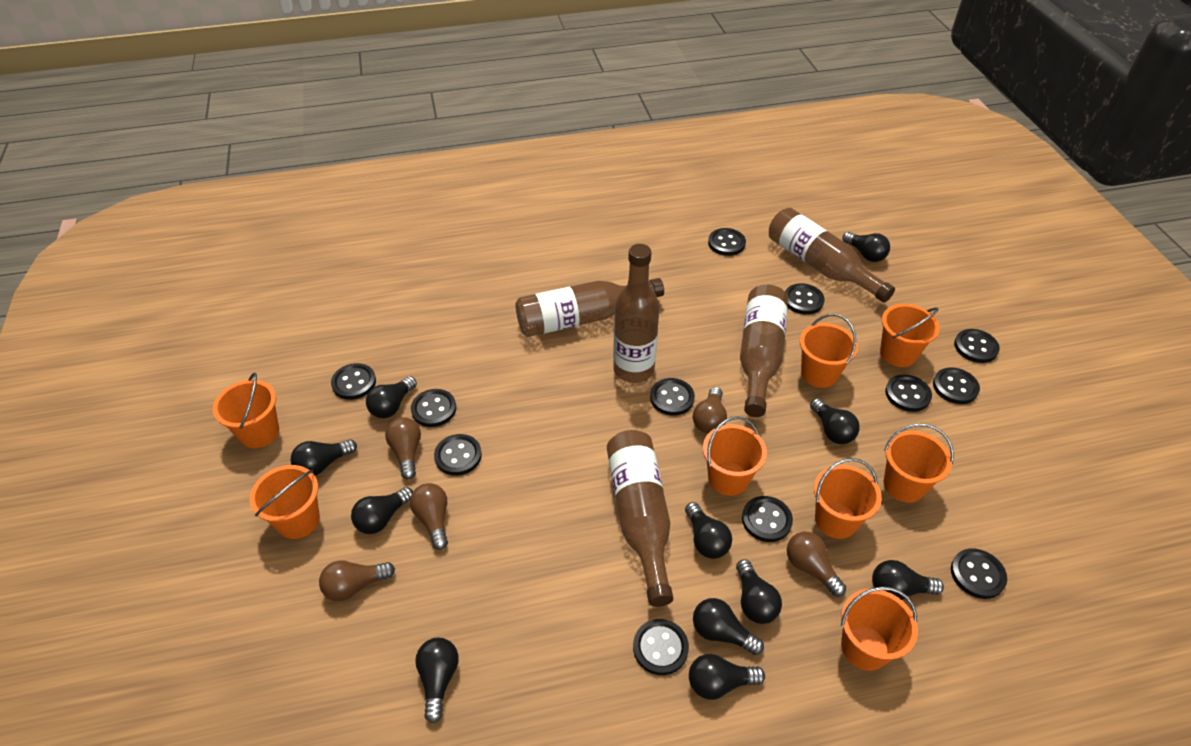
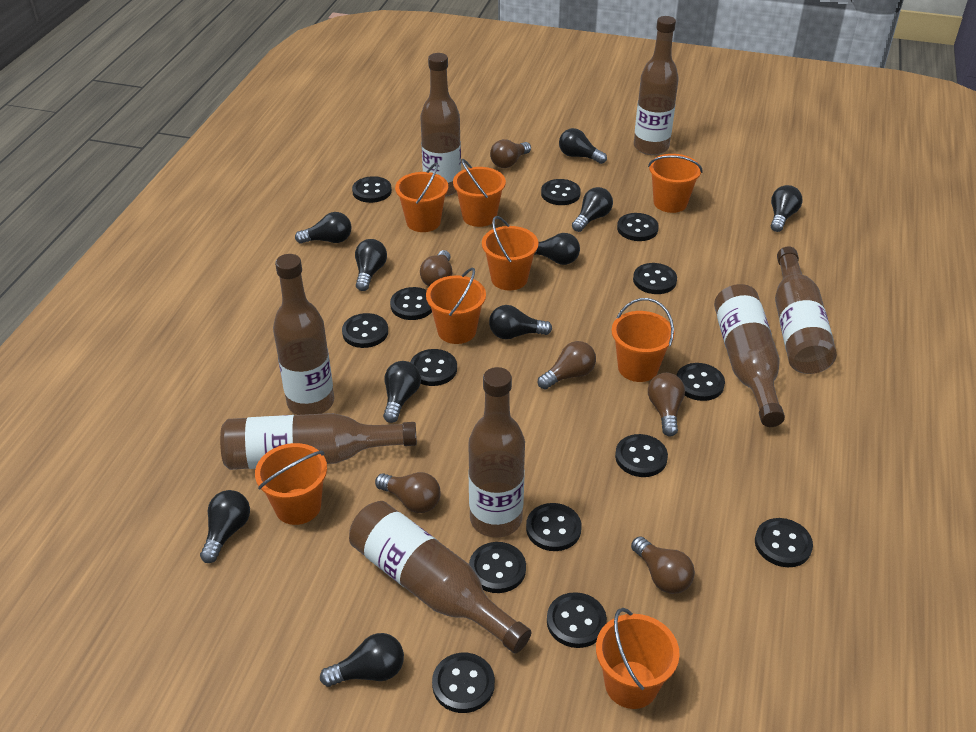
black button: [331,363,376,400] [411,389,456,427] [434,434,482,476] [633,619,689,675] [650,378,695,416] [708,228,746,256] [742,496,793,542] [785,283,825,315] [885,375,932,412] [933,367,980,404] [951,549,1007,599] [954,329,1000,363] = 12 -> [342,313,388,348] [352,176,392,203] [390,287,432,320] [410,349,457,386] [432,653,495,713] [469,542,526,593] [526,503,581,551] [541,179,581,205] [547,592,607,648] [615,434,668,477] [617,213,659,241] [633,263,677,294] [676,363,725,401] [755,518,813,567] = 14
black light bulb: [291,439,357,476] [351,487,413,534] [366,376,417,418] [415,638,459,724] [685,502,732,559] [689,654,765,700] [693,598,764,655] [736,559,782,624] [810,398,860,444] [842,232,890,262] [872,560,944,600] = 11 -> [200,490,250,563] [295,212,352,244] [320,633,404,687] [355,239,387,291] [383,361,421,423] [489,305,552,339] [534,233,580,265] [559,128,607,164] [572,187,613,232] [771,185,802,232] = 10
brown bottle: [515,278,664,337] [607,430,673,607] [613,244,660,383] [740,285,788,417] [769,208,895,303] = 5 -> [220,413,417,470] [273,254,334,415] [349,501,531,653] [420,53,461,197] [468,367,525,538] [634,16,679,155] [714,284,785,427] [775,246,837,374] = 8
brown light bulb: [319,560,395,601] [385,417,421,479] [410,483,448,550] [693,387,727,433] [787,532,846,597] = 5 -> [375,472,441,513] [420,250,452,286] [490,139,531,168] [538,341,596,390] [631,536,695,594] [648,373,685,437] = 6

